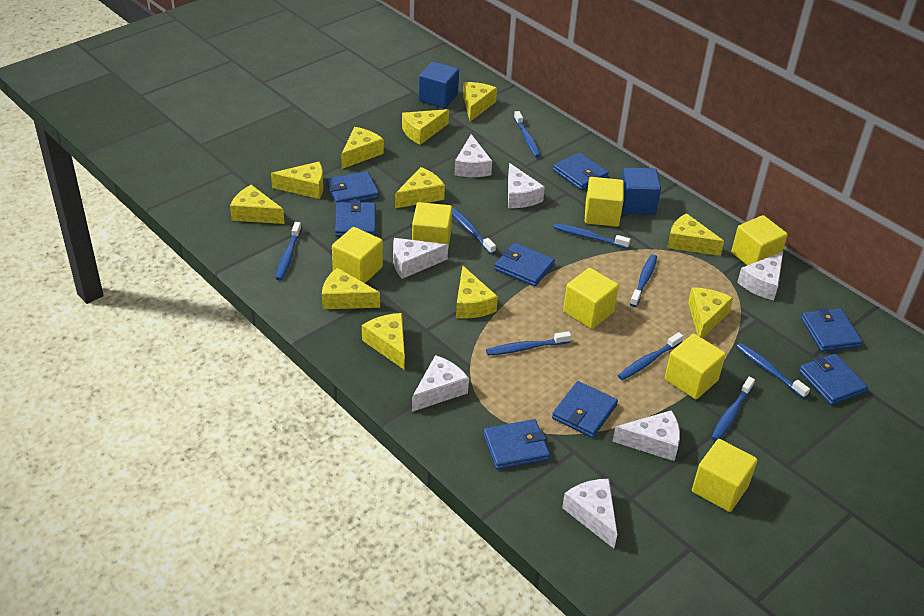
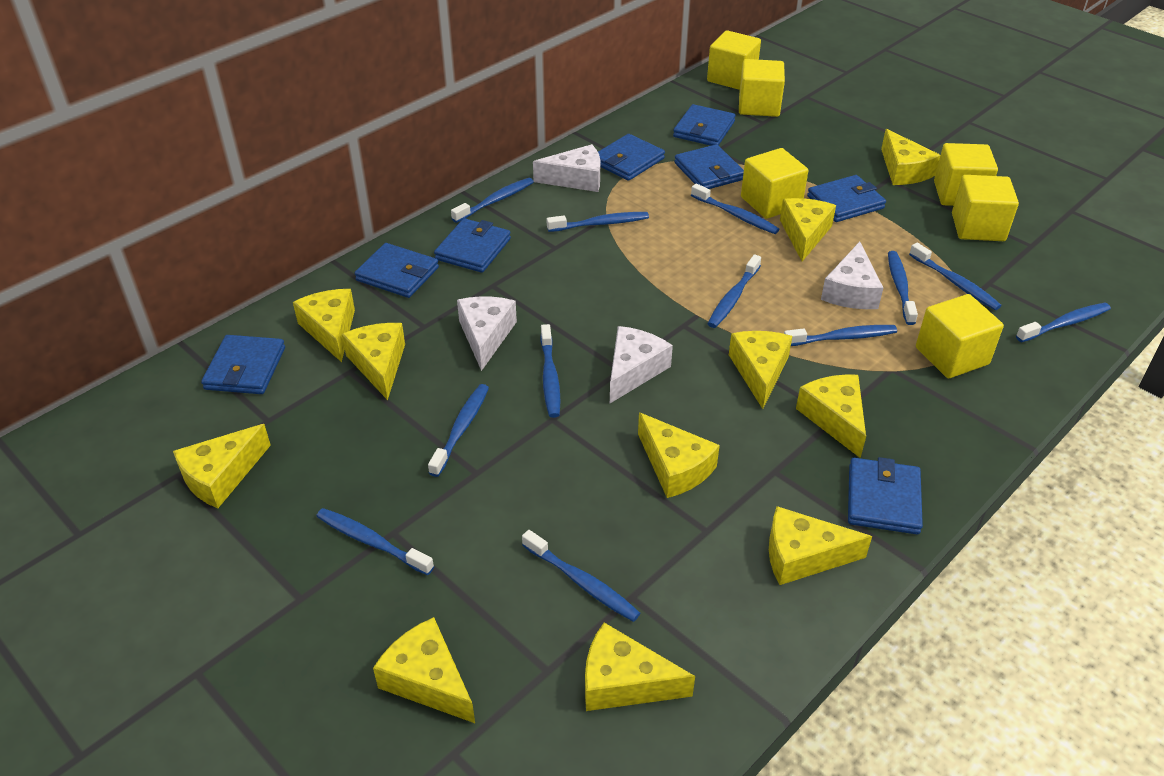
blue cube: [419,62,459,108] [621,167,661,215] = 2 -> none = 0
blue toothbrush: [276,222,301,280] [452,208,496,254] [486,331,571,355] [514,111,541,157] [553,223,630,249] [618,332,683,380] [630,254,657,307] [711,377,755,441] [736,343,810,398] = 9 -> [316,508,434,575] [428,384,489,477] [451,178,534,223] [522,530,640,622] [540,324,561,418] [547,212,649,232] [691,183,780,234] [708,254,761,328] [784,325,897,346] [888,251,918,325] [909,243,1001,310] [1016,303,1111,342] = 12
white cheese: [393,238,448,279] [412,355,469,412] [454,134,492,177] [508,163,545,208] [562,479,617,549] [612,410,680,461] [737,252,783,300] = 7 -> [457,296,517,371] [533,144,600,192] [610,326,673,403] [821,242,883,309] = 4
yellow cube: [332,227,383,283] [412,202,452,248] [563,268,619,329] [585,177,624,227] [665,334,726,399] [692,439,757,512] [731,215,788,265] = 7 -> [707,30,761,90] [739,59,785,117] [741,148,808,219] [916,294,1004,378] [934,143,998,206] [952,175,1019,241] = 6

